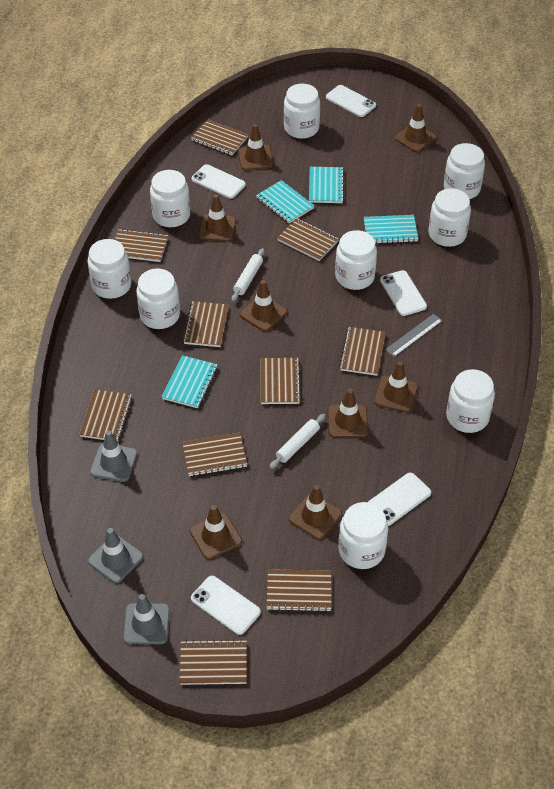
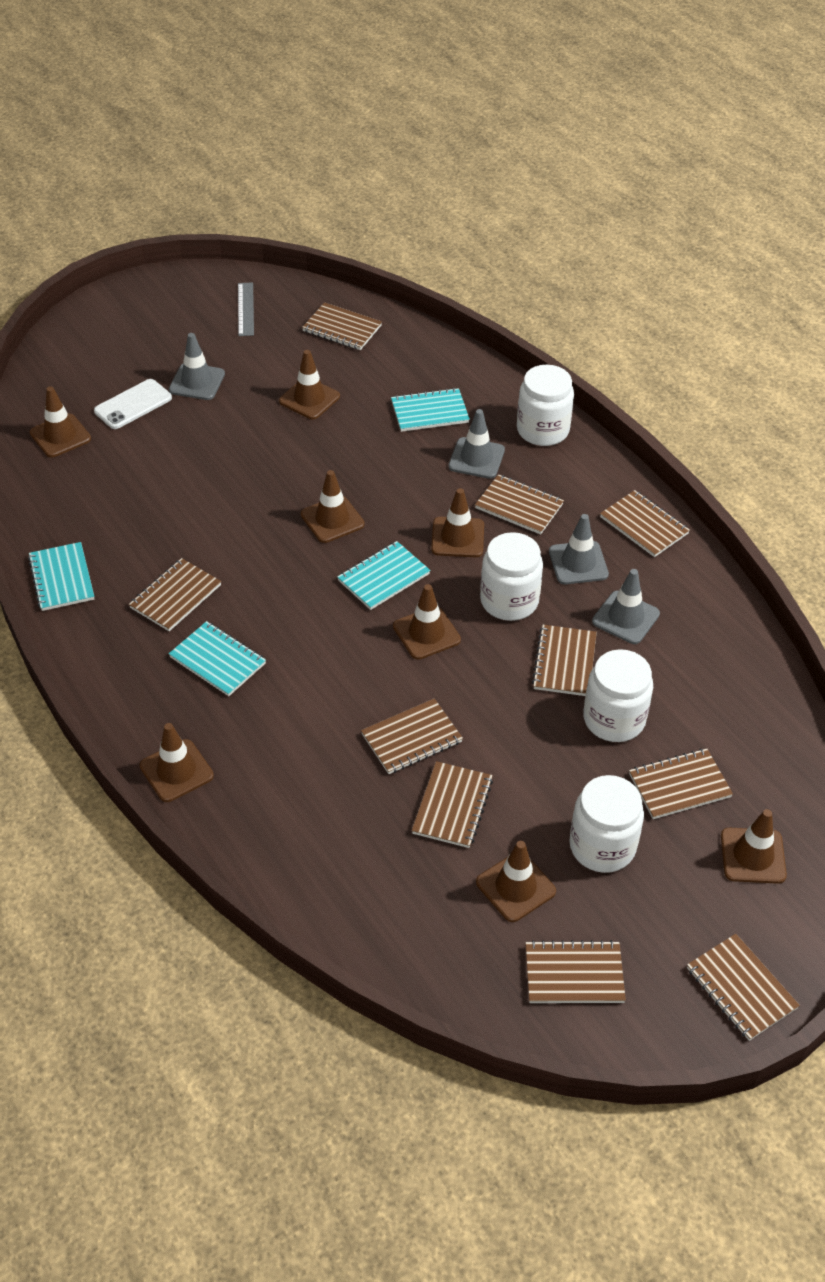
grey traffic cone: [88,528,144,583] [90,431,138,482] [123,594,170,644] = 3 -> [169,333,225,400] [448,409,505,479] [549,514,609,584] [592,569,660,644] = 4
white jar: [88,239,131,299] [136,268,180,329] [150,170,190,227] [284,84,320,139] [335,230,377,290] [338,502,388,569] [429,188,471,247] [444,143,485,199] [446,369,495,433] = 9 -> [480,532,543,621] [517,365,574,446] [569,775,644,873] [583,649,653,742] = 4
white phone: [191,576,261,635] [192,164,246,199] [326,85,376,117] [368,473,431,526] [380,270,427,316] = 5 -> [94,379,172,429] = 1
white rolling pin: [232,248,264,302] [270,414,326,469] = 2 -> none = 0

